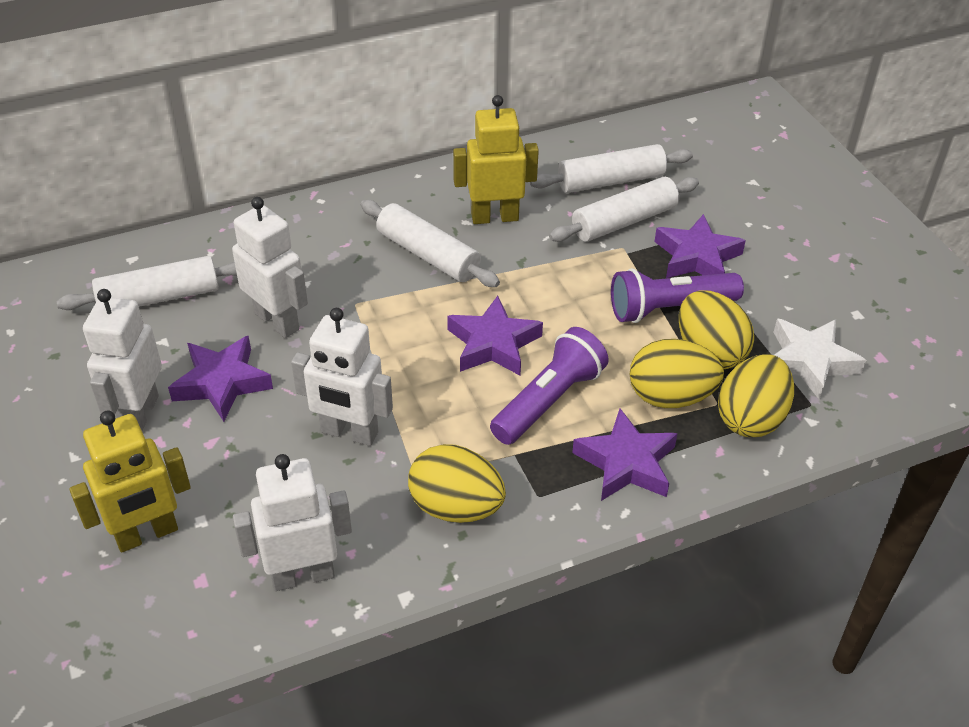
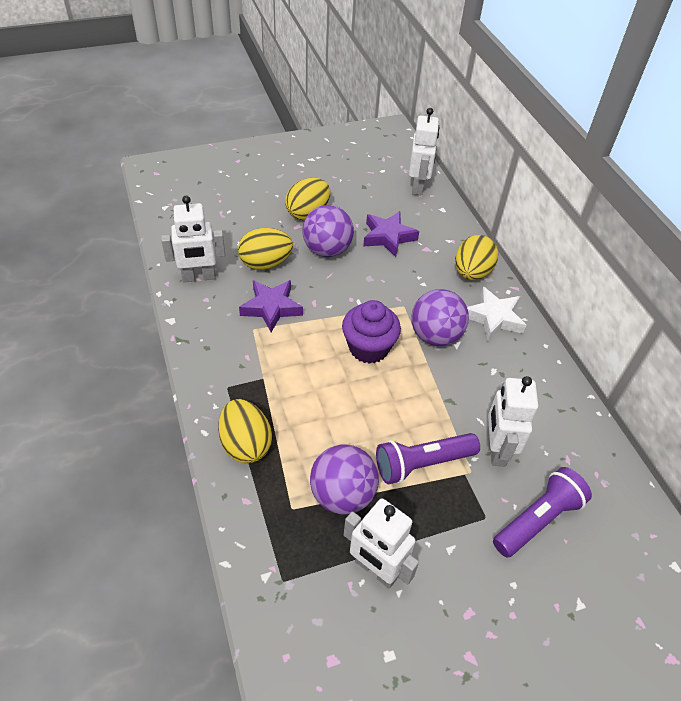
purple ball: none = 0 -> [302,205,354,257] [310,444,379,515] [411,289,469,346] = 3
purple cupcake: none = 0 -> [342,300,401,364] = 1
purple star: [168,335,273,422] [447,296,543,375] [572,408,678,501] [654,214,746,278] = 4 -> [239,280,303,332] [363,211,419,257] = 2
white rolling pin: [57,256,237,310] [360,200,500,287] [530,144,693,193] [549,177,699,242] = 4 -> none = 0
yellow robot: [69,411,191,552] [453,95,539,224] = 2 -> none = 0

